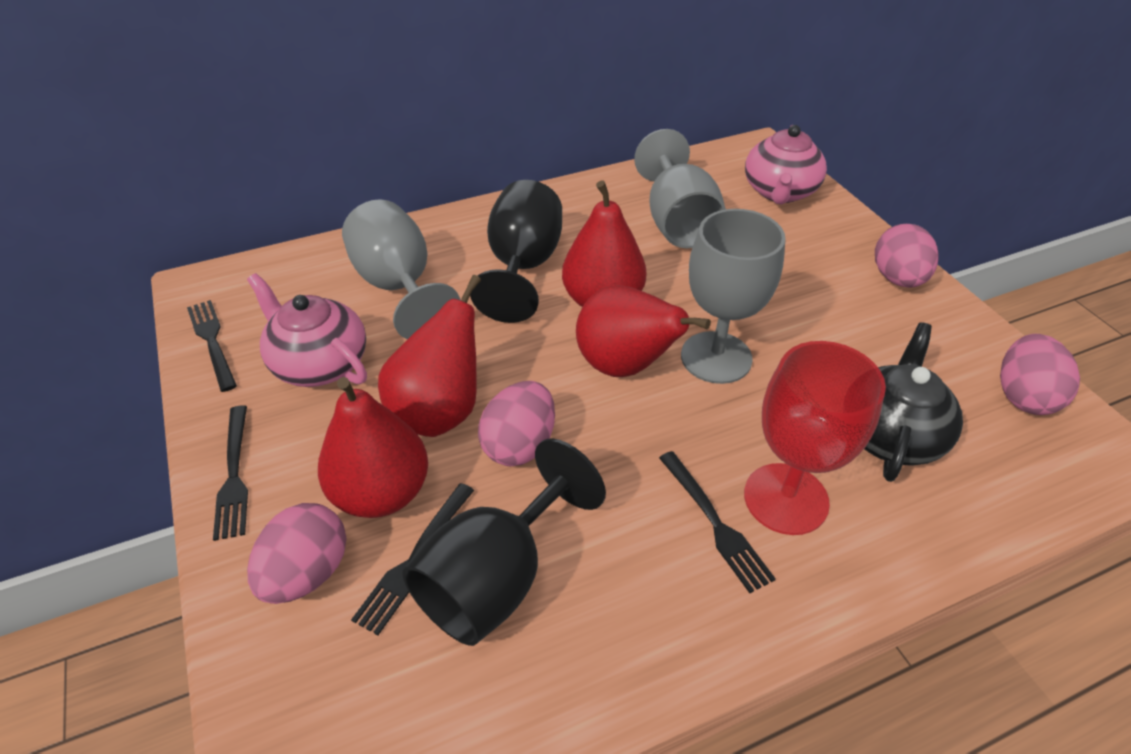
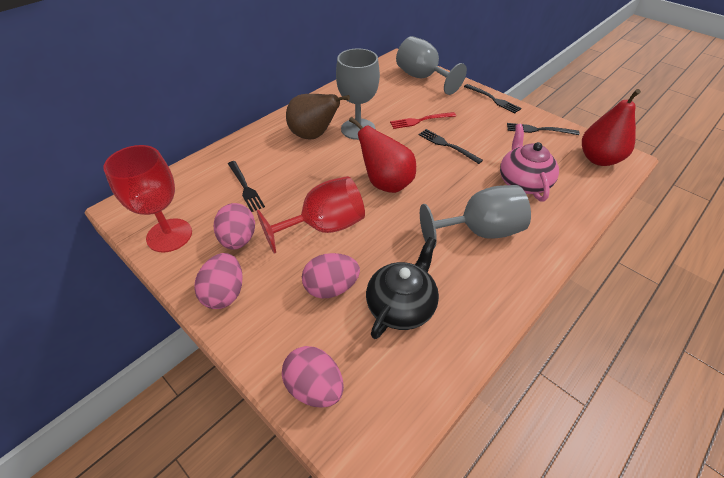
black goblet: [402,439,606,646] [470,180,562,323] = 2 -> none = 0
brown pear: none = 0 -> [286,94,350,139] = 1
pink teapot: [247,273,367,387] [745,125,827,205] = 2 -> [500,124,559,201] = 1
red fork: none = 0 -> [390,112,456,129] = 1
red goblet: [744,341,886,535] = 1 -> [103,145,192,253] [257,176,365,253] = 2
red pear: [318,377,428,518] [378,275,481,437] [562,180,646,307] [576,285,711,377] = 4 -> [349,117,416,193] [582,89,641,166] = 2

